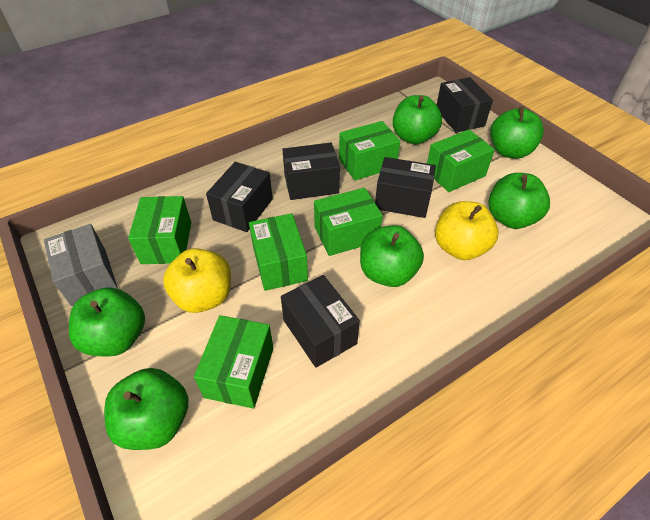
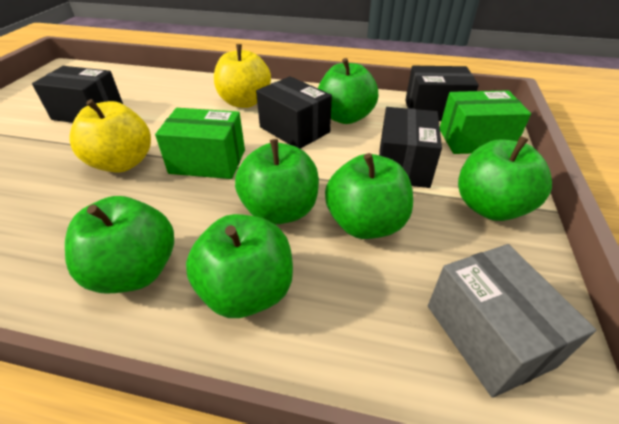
black box: [206,162,273,232] [281,275,360,368] [282,143,340,200] [375,157,436,218] [437,77,493,133] = 5 -> [32,66,123,123] [256,76,332,149] [379,107,442,188] [405,66,479,121] = 4
green box: [128,196,191,264] [194,315,273,409] [249,213,308,291] [314,188,383,256] [339,121,400,181] [427,130,495,192] = 6 -> [155,108,245,179] [440,90,531,154] = 2

